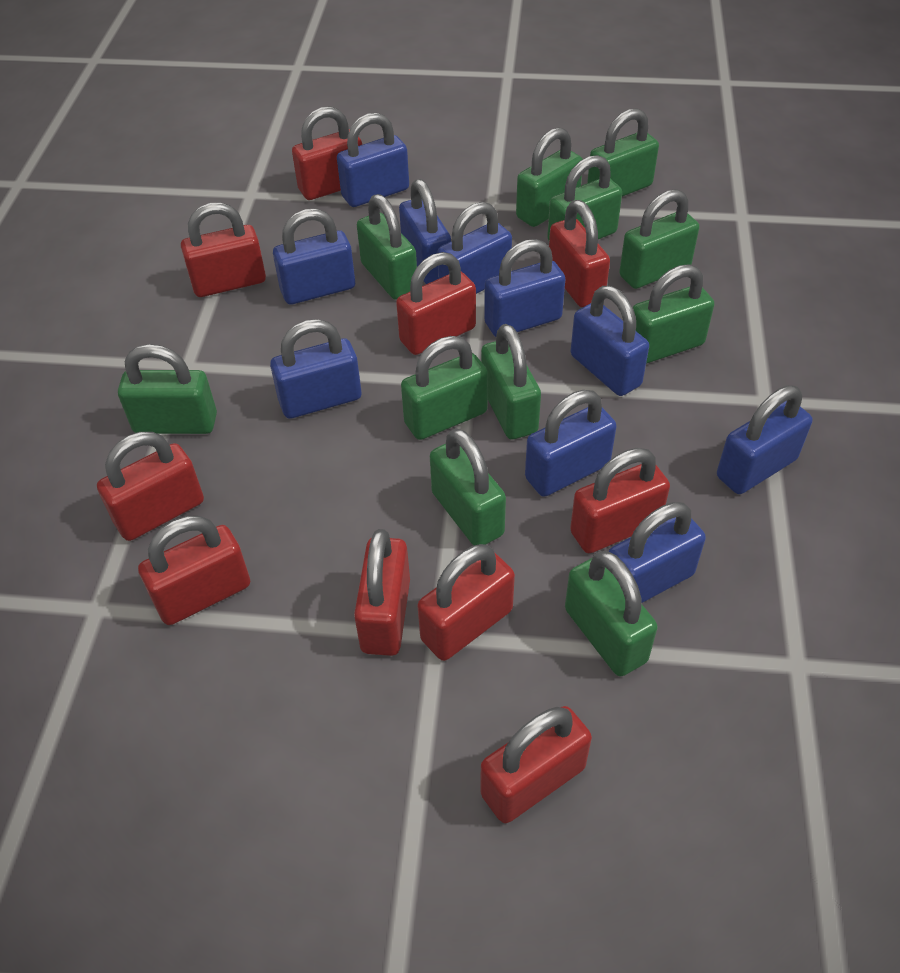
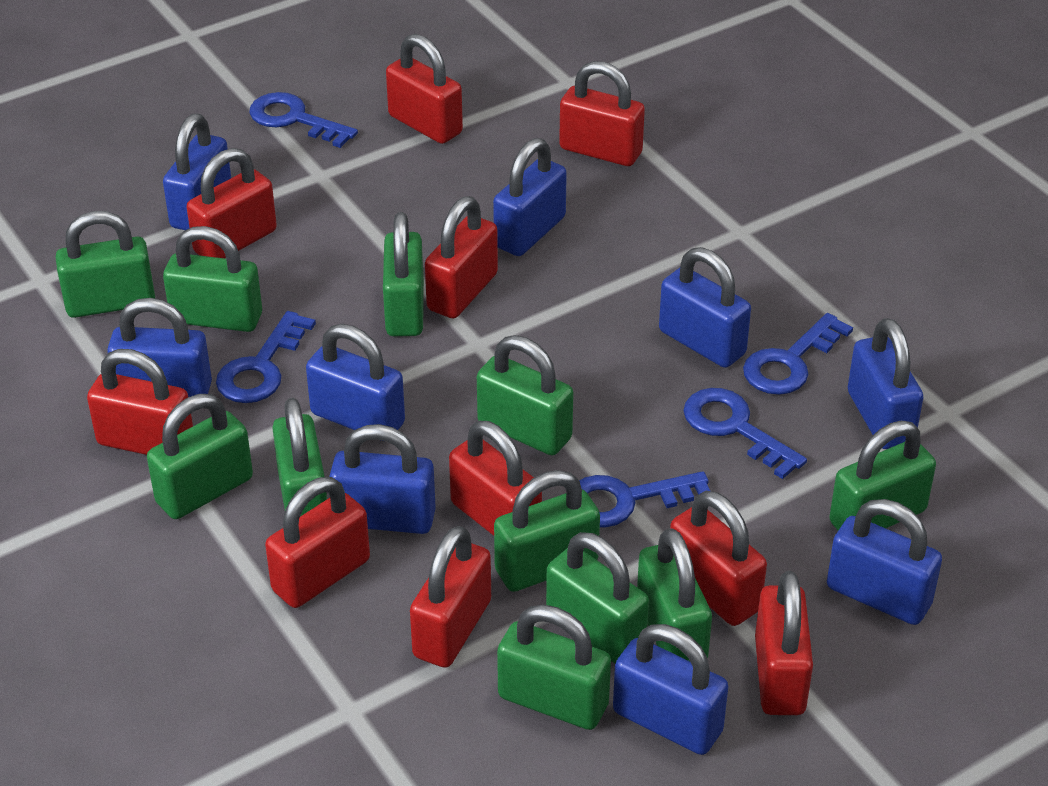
blue key: none = 0 -> [216,311,316,403] [249,92,358,148] [579,471,710,528] [683,388,807,479] [743,313,853,395] = 5
blue padlock: [270,319,362,419] [273,209,355,305] [337,113,409,207] [399,179,451,284] [437,202,512,294] [484,239,565,337] [525,390,616,497] [570,286,649,396] [608,502,706,603] [717,385,813,494] = 10 -> [107,298,212,397] [163,114,231,230] [306,324,405,441] [329,424,436,534] [493,138,567,256] [613,624,729,755] [659,247,751,368] [827,499,942,625] [848,318,924,449] = 9

